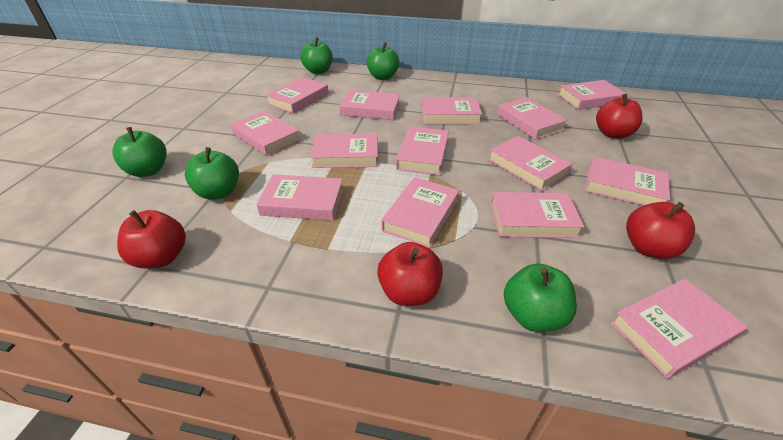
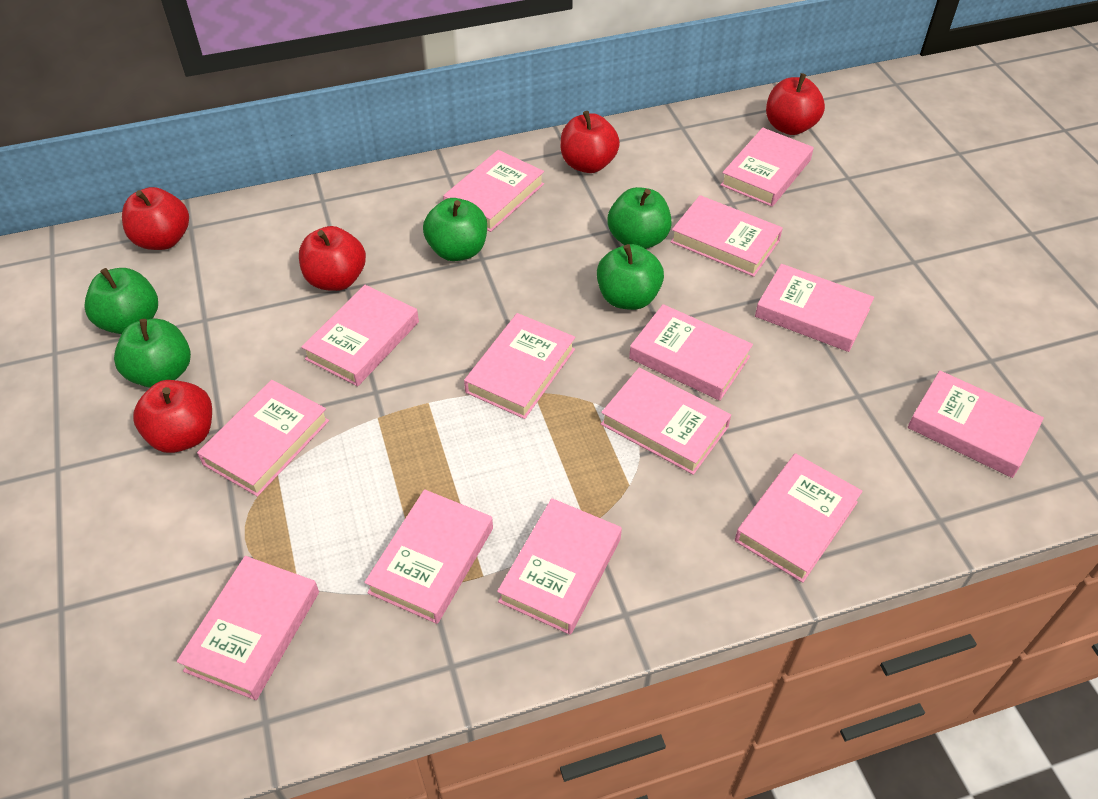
red apple: [117,210,186,269] [377,242,443,306] [596,94,642,139] [626,202,695,259] = 4 -> [122,187,189,250] [133,380,212,453] [299,226,366,291] [560,111,620,173] [766,73,825,135] = 5

